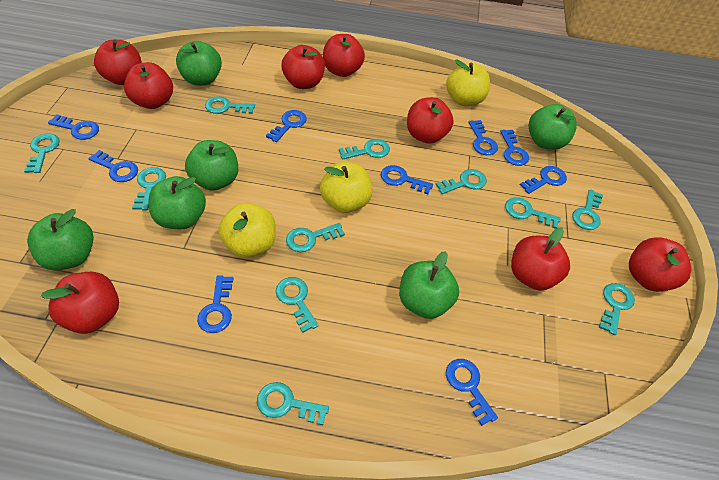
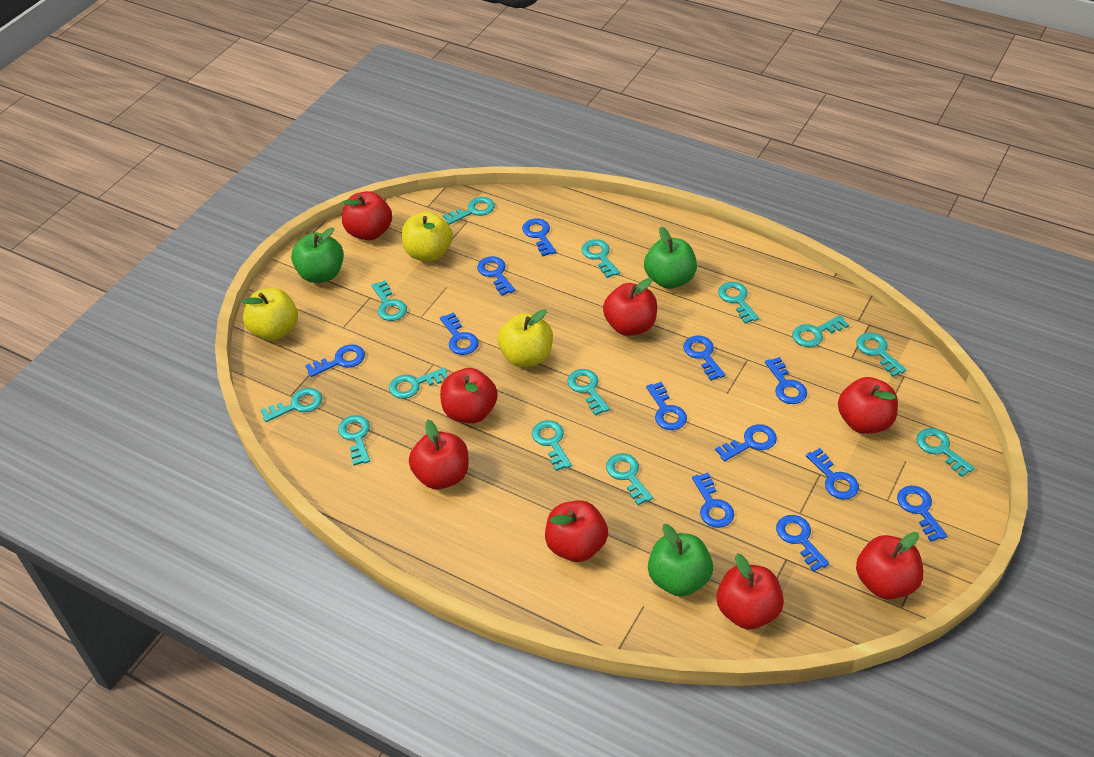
blue key: [48,114,99,140] [88,150,138,182] [197,275,233,333] [266,110,307,142] [381,165,433,194] [446,359,498,426] [468,120,498,155] [500,130,529,166] [520,166,567,194] = 9 -> [305,344,365,377] [440,312,479,355] [477,256,515,296] [522,218,556,257] [646,382,687,430] [683,336,725,381] [692,473,734,528] [715,424,777,461] [765,357,807,404] [776,515,829,572] [806,448,859,499] [897,486,947,542] = 12
green apple: [27,209,94,271] [149,176,206,229] [176,41,222,86] [185,140,238,191] [399,251,459,319] [528,104,577,150] = 6 -> [291,228,344,283] [644,227,697,289] [648,524,713,597] = 3
turquoise key: [24,133,60,173] [132,167,166,210] [205,96,255,114] [257,382,329,425] [276,277,319,333] [286,223,345,252] [339,139,390,160] [435,169,487,194] [505,197,561,229] [572,189,603,230] [599,283,635,335] = 11 -> [261,388,322,422] [338,415,370,466] [371,280,407,321] [389,367,448,399] [443,197,495,225] [532,420,572,471] [567,369,610,416] [581,239,620,278] [606,453,653,505] [718,282,759,324] [792,315,849,347] [856,333,906,377] [916,428,975,477] = 13

